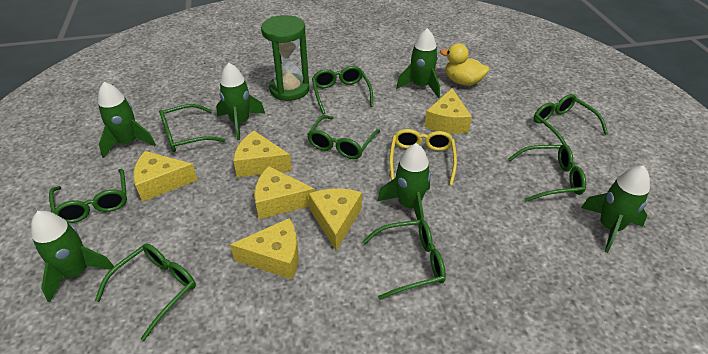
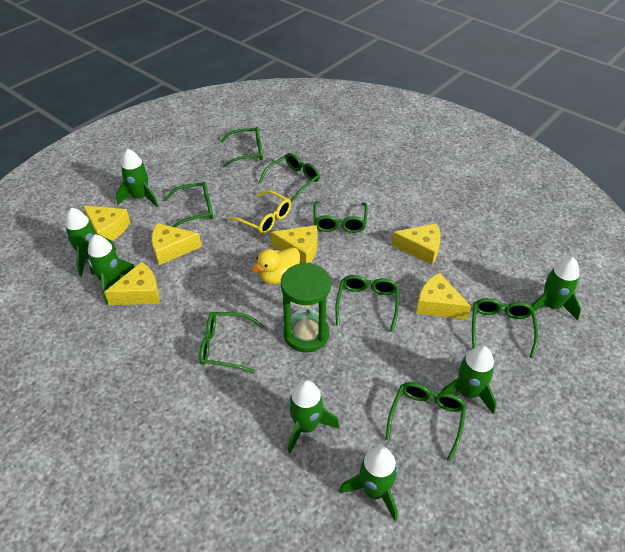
green rocket: [31,211,114,302] [98,82,156,158] [216,63,265,140] [377,143,431,220] [396,28,440,98] [581,165,650,253] = 6 -> [65,208,117,276] [88,234,135,305] [116,149,159,208] [288,380,339,453] [339,446,398,521] [441,345,497,414] [531,257,581,320] = 7

